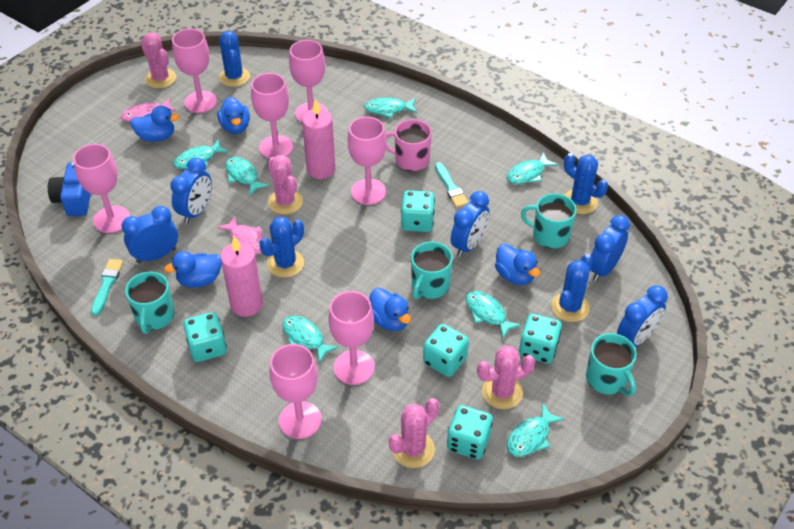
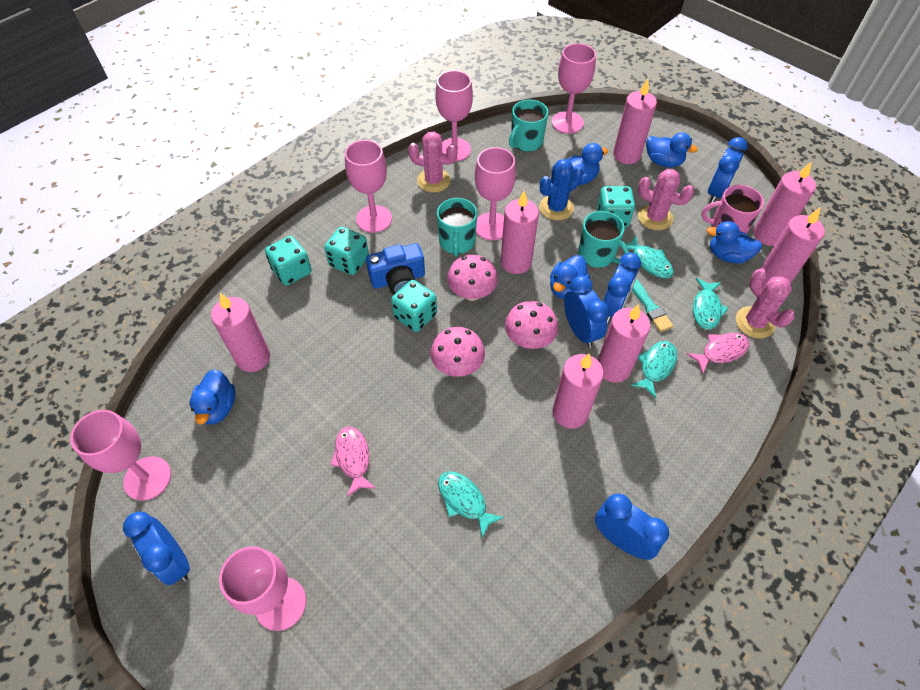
blue cactus: [219,31,250,87] [259,216,304,278] [551,254,593,322] [564,153,608,214] = 4 -> [539,159,583,221] = 1
pink cactus: [141,32,176,88] [268,155,303,214] [389,398,439,468] [477,346,535,409] = 4 -> [408,132,457,193] [638,169,694,230] [736,268,795,339] = 3
pink candle: [220,236,263,317] [302,99,336,179] = 2 -> [211,293,270,372] [501,191,539,274] [552,354,604,428] [598,304,650,383] [613,79,657,164] [753,161,816,246] [760,208,825,286] = 7
pink goblet: [73,144,130,233] [172,29,217,113] [251,73,293,159] [270,344,322,439] [289,40,328,123] [328,291,375,385] [348,117,386,205] = 7 -> [70,410,171,501] [219,546,306,631] [345,140,392,233] [435,70,473,161] [475,147,516,240] [552,43,596,134] = 6
pink mushroom: none = 0 -> [430,327,485,377] [447,255,498,301] [505,301,558,349] = 3
turquoise brush: [91,259,123,316] [435,162,468,208] = 2 -> [632,278,674,332] = 1
turquoise dice: [183,312,227,362] [401,190,435,232] [423,324,469,377] [447,405,493,460] [519,314,562,364] = 5 -> [265,236,312,286] [324,227,369,275] [391,280,437,332] [597,186,635,227] = 4
turquoise fish: [173,139,229,169] [226,157,269,195] [282,316,339,362] [364,97,417,118] [466,291,521,338] [507,153,558,184] [507,404,565,457] = 7 -> [438,471,504,538] [619,235,673,278] [631,341,677,398] [693,278,729,330] = 4
turquoise mug: [125,271,175,334] [411,242,453,299] [521,193,576,249] [586,333,637,396] = 4 -> [437,198,477,257] [509,99,548,152] [578,211,630,268] = 3

